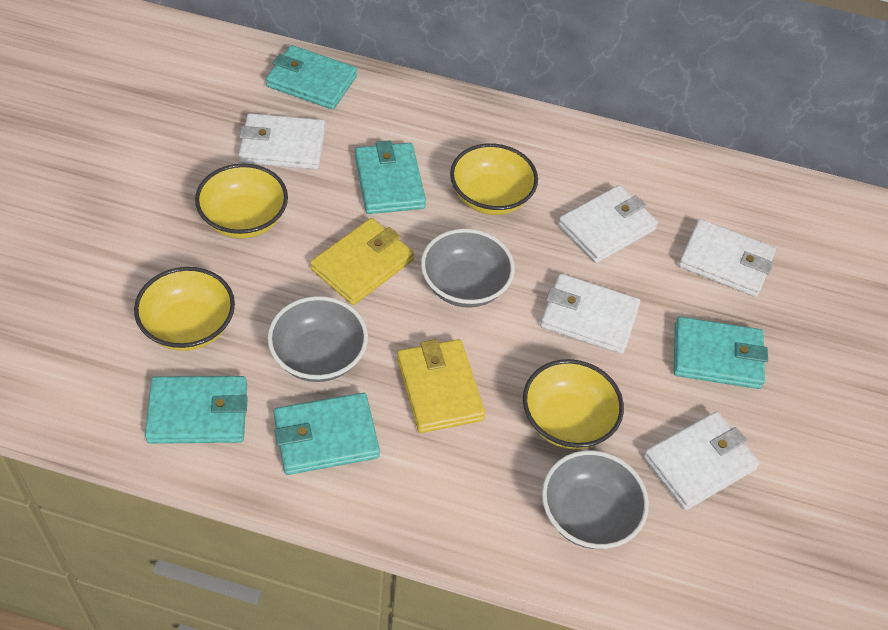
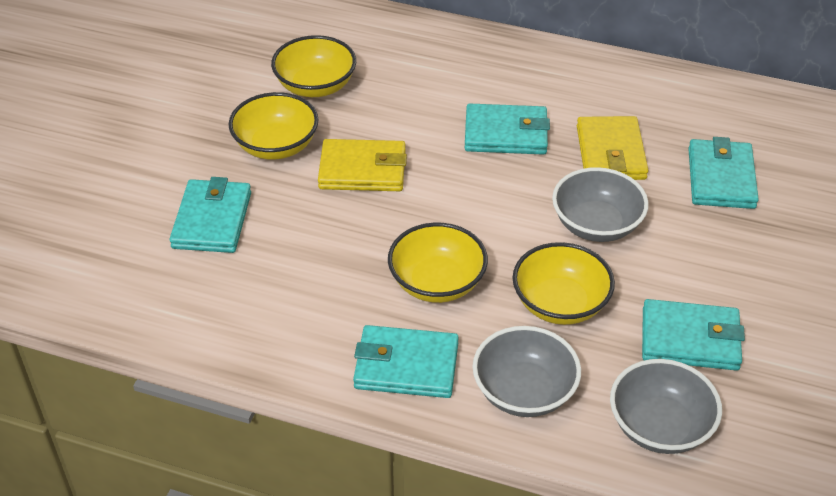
white wallet: [239,113,326,170] [540,274,640,354] [558,185,658,263] [643,412,760,510] [679,219,776,297] = 5 -> none = 0

